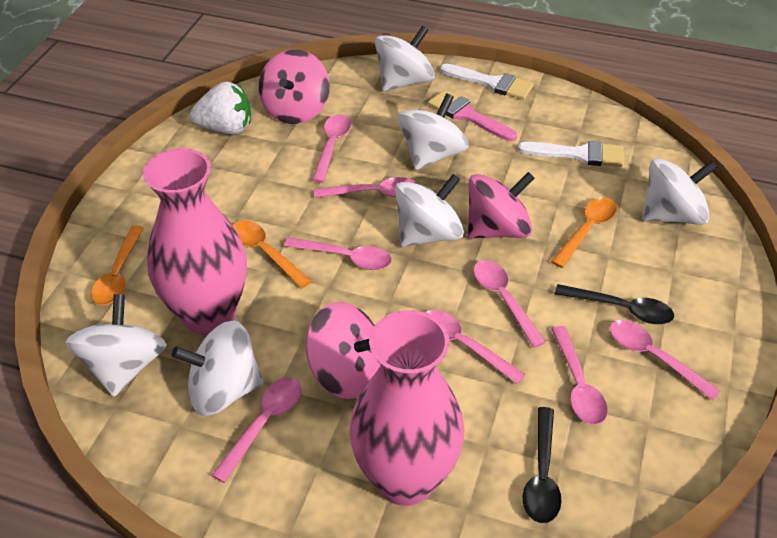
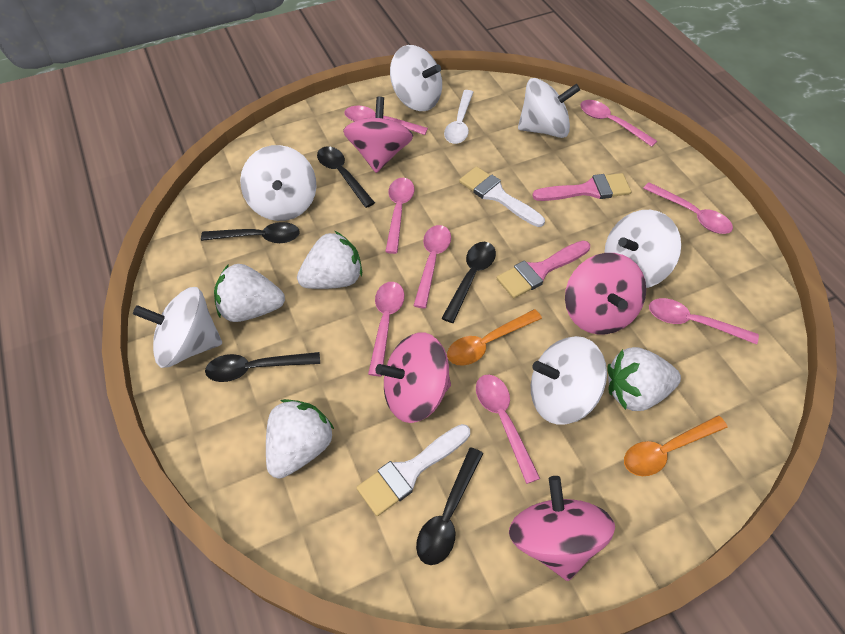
black spoon: [522,407,562,523] [555,284,674,324] = 2 -> [201,222,300,243] [205,352,320,382] [317,146,375,208] [416,447,483,565] [442,242,496,323] = 5
orange spoon: [91,225,144,305] [232,220,312,288] [551,197,617,268] = 3 -> [447,309,542,366] [624,416,728,476] = 2
pink brush: [428,90,517,141] = 1 -> [497,240,590,298] [532,173,631,201] = 2
pink spinning top: [259,49,330,124] [305,302,381,399] [468,172,535,239] = 3 -> [343,97,413,173] [375,332,451,423] [509,476,615,581] [565,253,646,334] = 4
pink vase: [143,148,247,335] [349,310,464,506] = 2 -> none = 0
white spoon: none = 0 -> [444,90,473,144] = 1
white strawberry: [190,81,251,134] = 1 -> [214,264,285,322] [266,399,334,479] [297,231,362,289] [607,347,681,411] = 4

